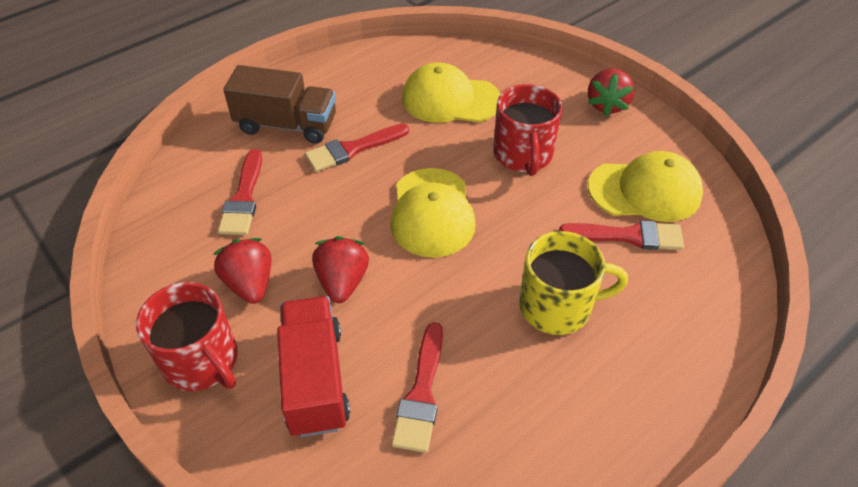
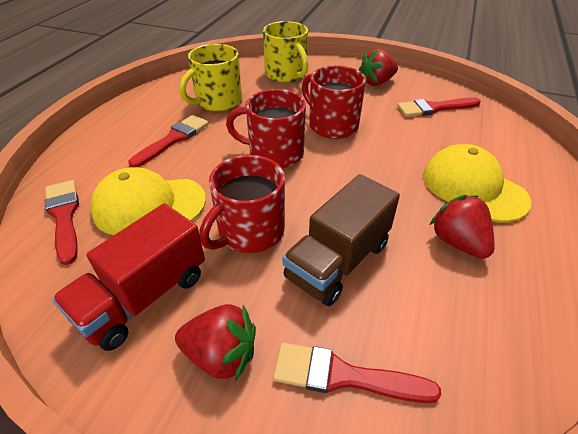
red mug: [136,282,238,391] [493,84,562,176] = 2 -> [199,155,285,253] [226,89,306,168] [302,65,366,139] = 3
yellow cap: [390,168,476,258] [402,63,501,123] [588,151,703,222] = 3 -> [90,167,206,235] [423,144,531,222] = 2
yellow mug: [519,231,628,335] = 1 -> [179,44,242,111] [263,21,308,83] = 2

